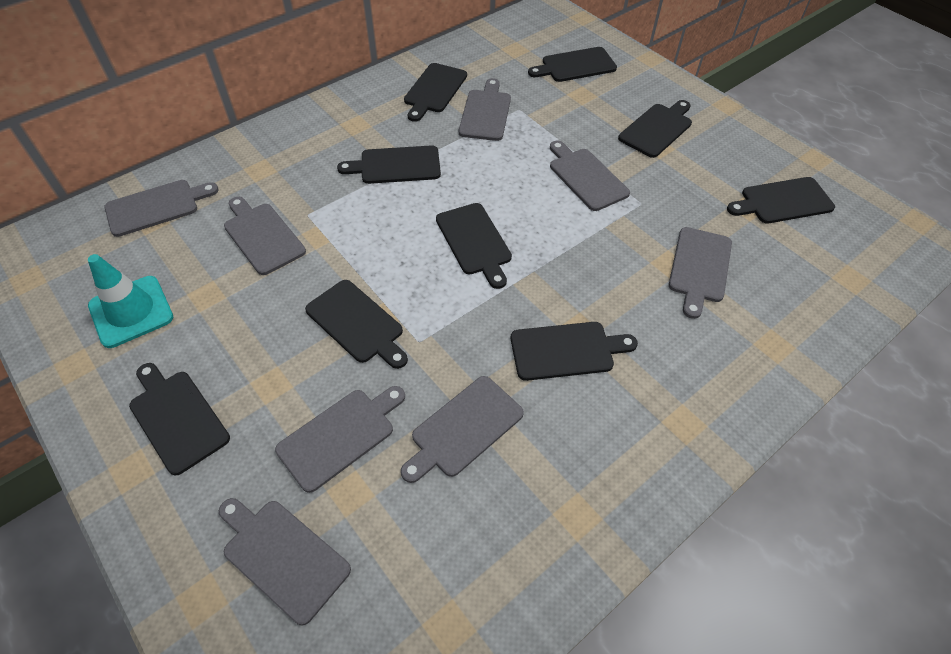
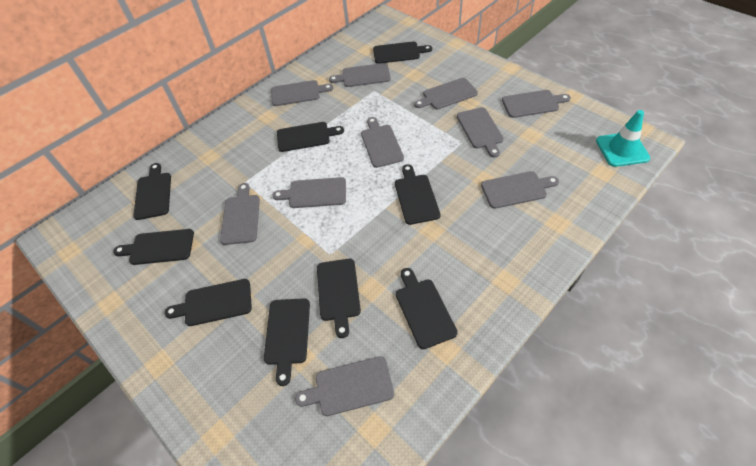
grey cutting board: [104,180,218,237] [219,498,351,625] [224,197,306,275] [275,386,405,493] [401,376,524,483] [459,78,511,141] [550,140,630,211] [669,227,732,319] = 8 -> [220,183,260,245] [271,80,333,106] [272,177,346,208] [295,356,394,416] [329,63,391,87] [361,117,404,168] [414,78,478,109] [457,107,504,157] [481,171,559,209] [502,90,571,118] = 10

